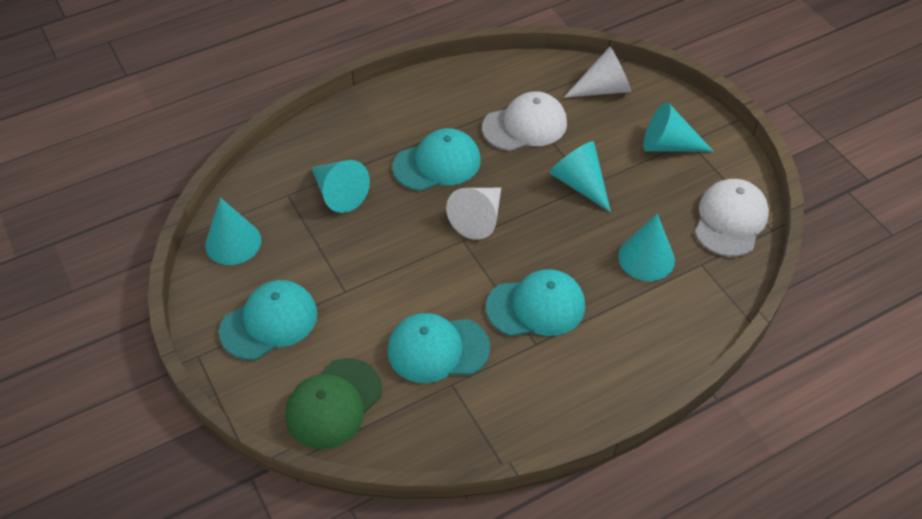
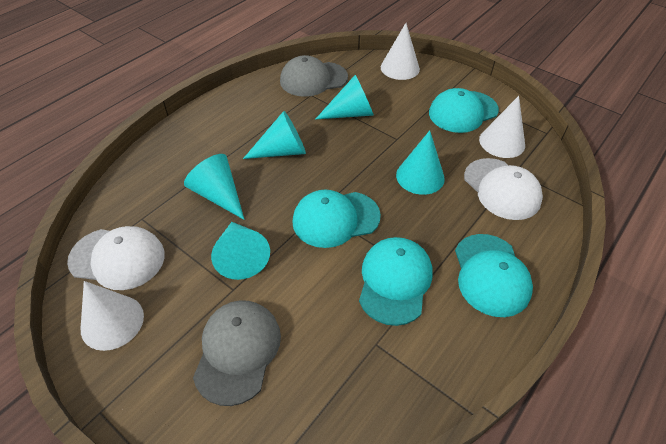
green cap: [285,358,382,449] = 1 -> none = 0
grey cap: none = 0 -> [193,300,281,406] [280,55,348,97] = 2
white cone: [446,188,501,240] [564,47,631,98] = 2 -> [81,281,144,351] [381,23,420,80] [479,96,525,158] = 3

